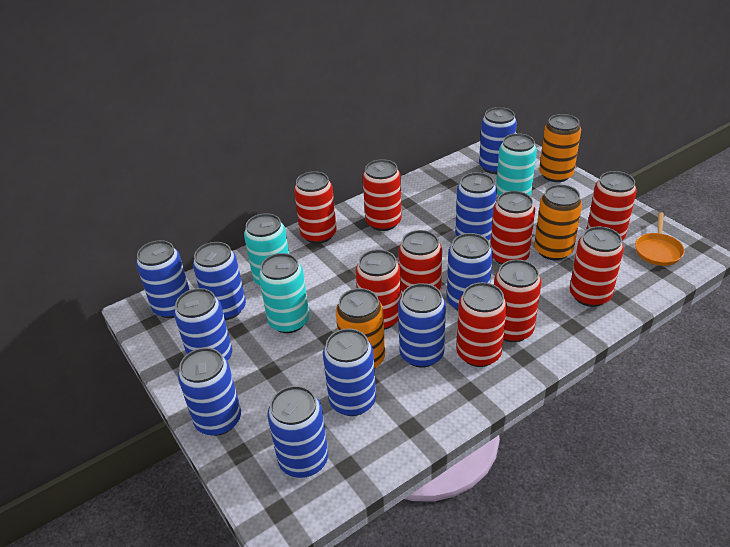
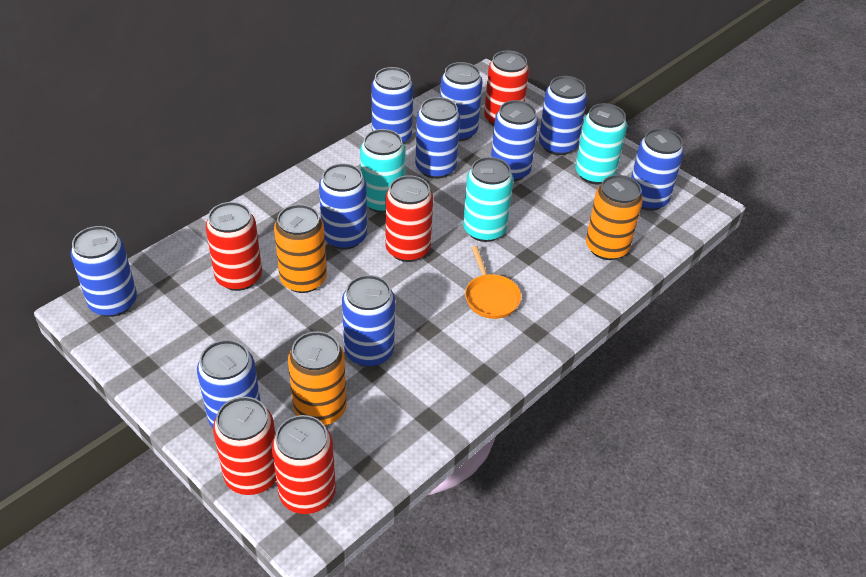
red can: [294,171,337,244] [356,249,401,330] [363,159,402,231] [398,230,442,297] [456,282,507,367] [490,191,535,265] [494,259,542,342] [570,226,624,307] [587,171,637,240] = 9 -> [205,202,262,291] [213,397,276,495] [272,415,336,514] [385,175,433,262] [484,51,529,126] = 5

